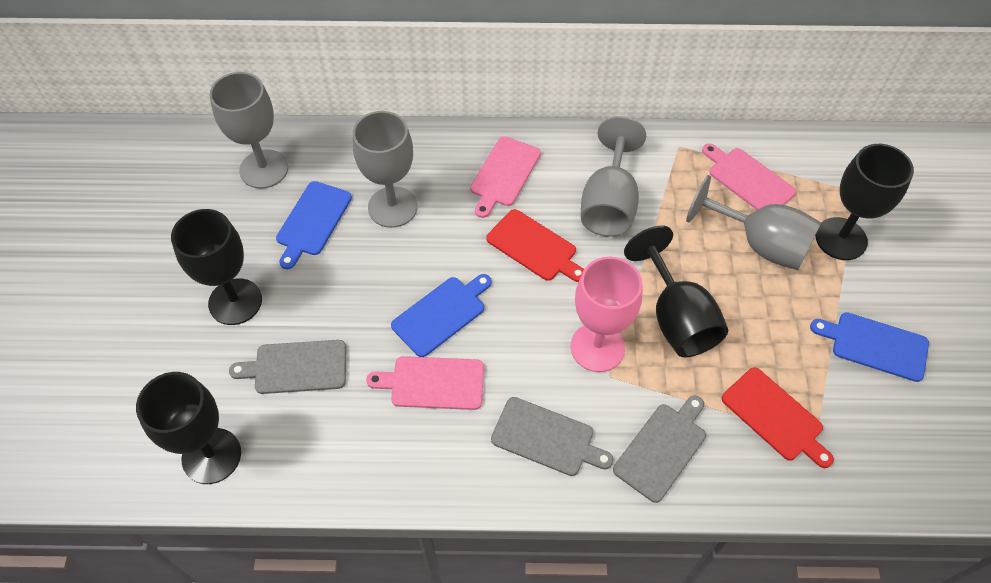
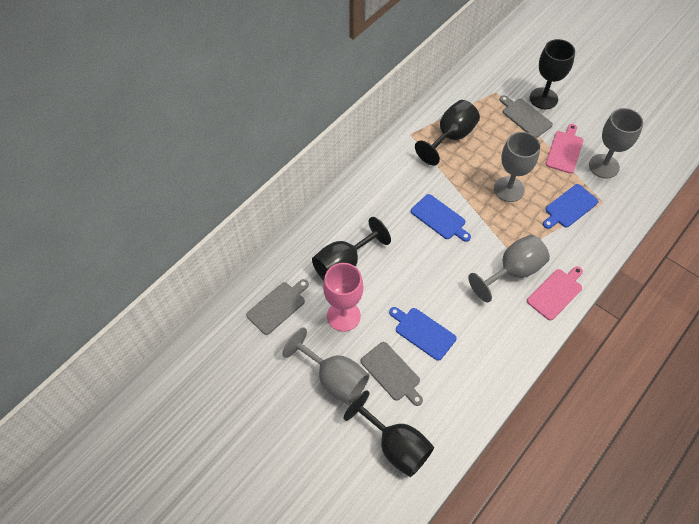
pink cutting board: [366,356,484,410] [470,136,541,218] [702,143,796,210] = 3 -> [527,266,583,321] [545,124,583,174] = 2
red cutting board: [486,209,584,282] [721,367,834,468] = 2 -> none = 0

